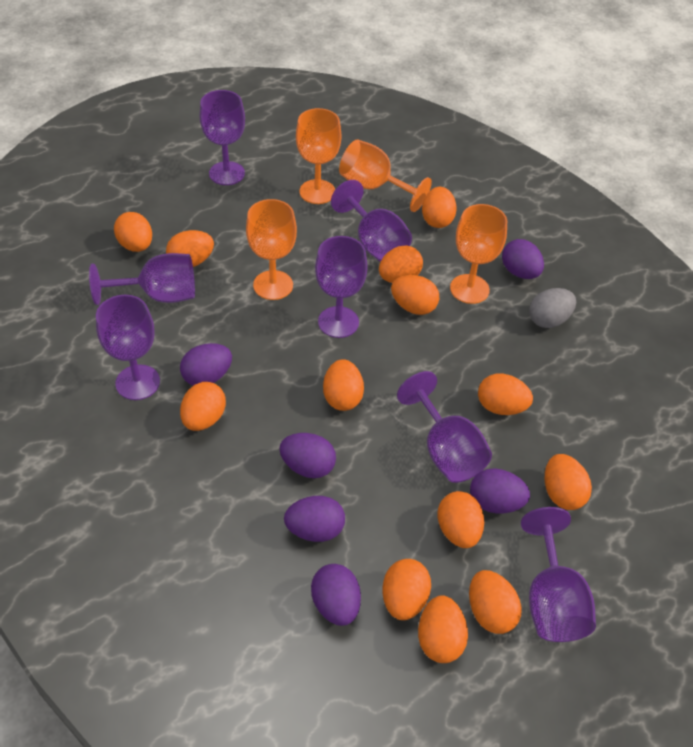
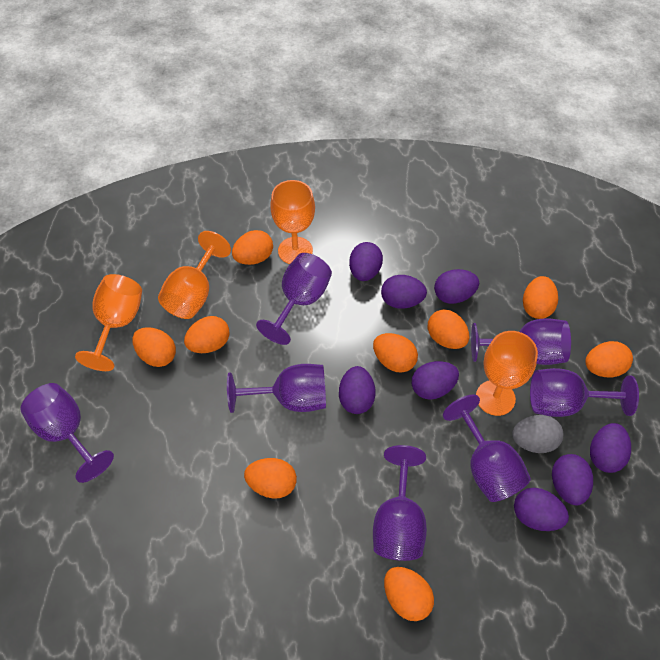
orange egg: [114,212,152,252] [166,230,214,267] [180,382,226,431] [323,359,364,411] [379,245,423,283] [382,559,431,620] [391,275,439,315] [418,595,468,663] [422,187,457,228] [438,491,484,548] [469,570,521,634] [478,374,533,415] [545,454,592,510] = 13 -> [132,327,176,367] [184,316,230,353] [232,230,273,265] [244,458,297,499] [373,333,418,373] [384,567,434,621] [428,310,469,349] [523,276,558,319] [585,341,633,377] = 9
purple egg: [180,343,232,386] [279,433,336,478] [284,496,345,542] [311,564,361,626] [470,468,530,513] [502,239,544,279] = 6 -> [339,366,375,414] [349,242,383,281] [381,275,427,309] [412,361,459,400] [434,269,479,304] [514,488,569,531] [552,454,593,506] [590,423,631,473] = 8

